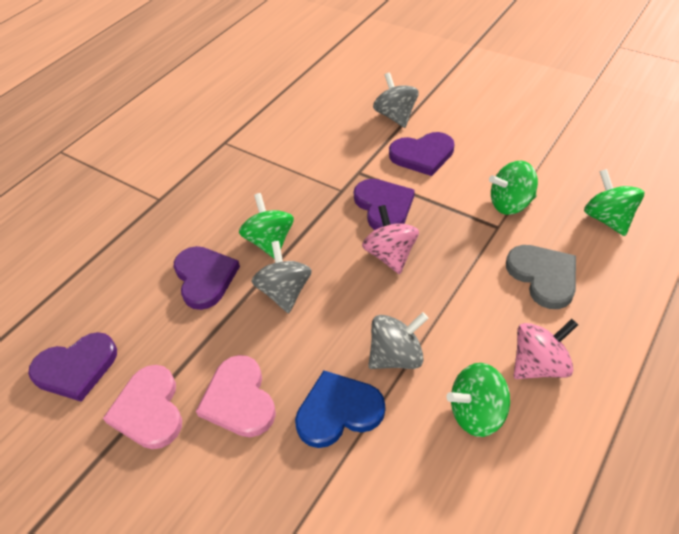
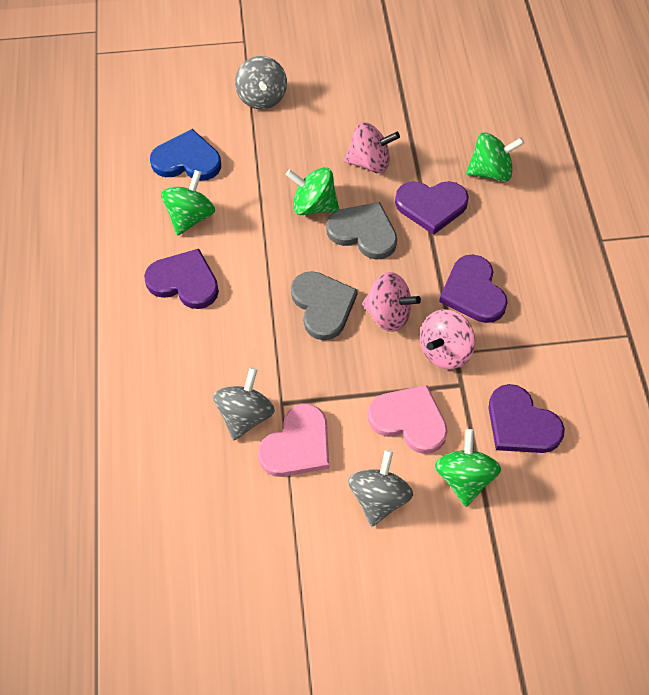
grey heart: [506,245,576,309] = 1 -> [291,271,358,340] [326,202,397,260] = 2
pink spinning top: [362,205,419,274] [513,319,578,379] = 2 -> [344,122,400,173] [362,272,421,332] [420,309,475,370] = 3

